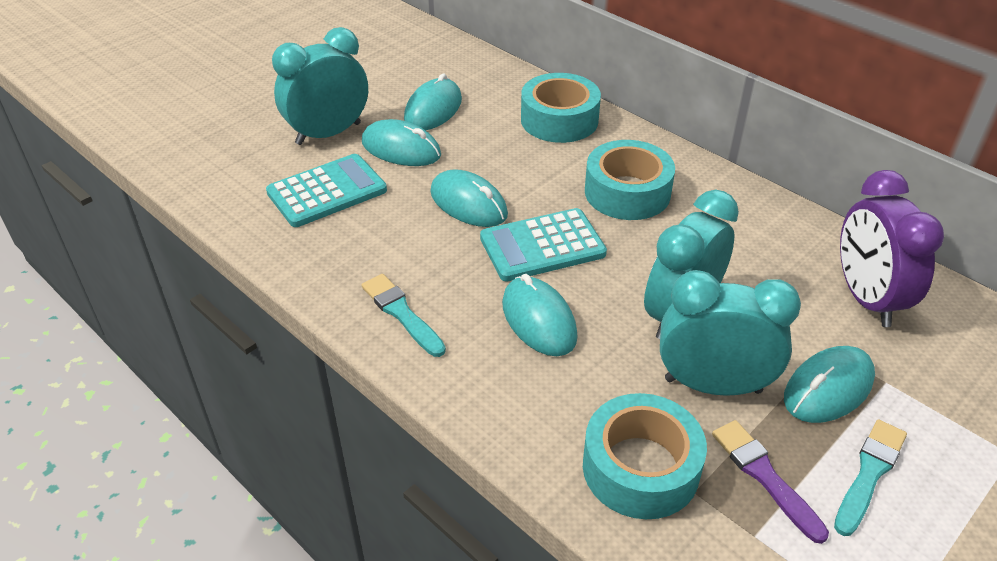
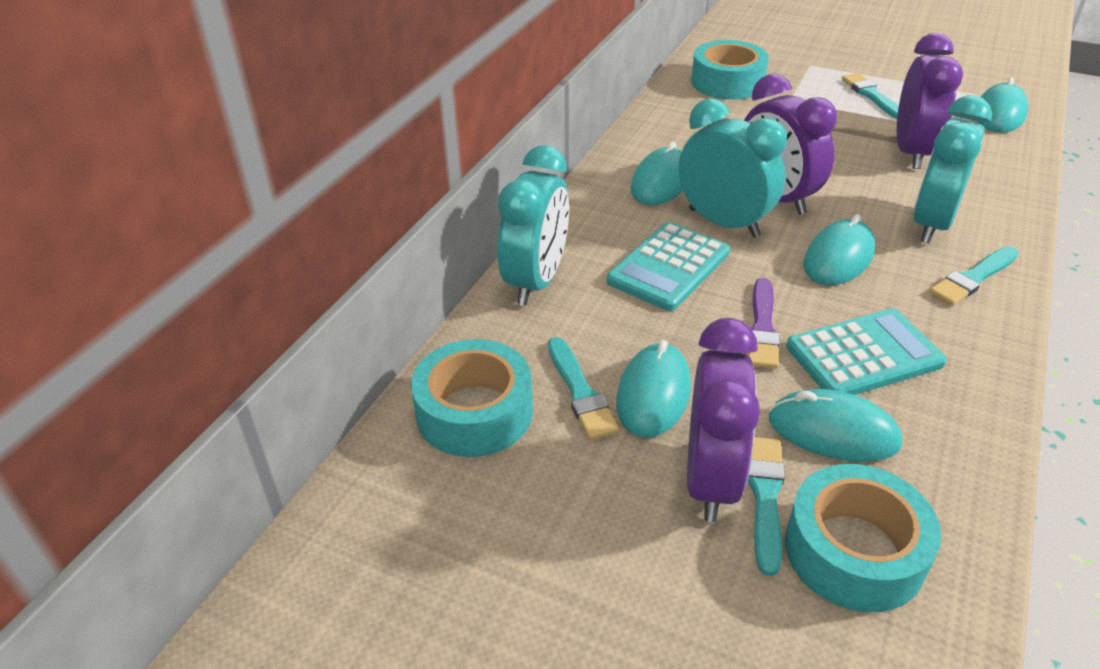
purple clock: [840,170,944,327] = 1 -> [687,318,760,522] [744,74,837,215] [897,33,963,169] = 3
turquoise brush: [362,274,446,357] [834,419,907,536] = 2 -> [548,337,619,440] [748,437,785,576] [842,73,899,119] [929,246,1019,305] = 4

